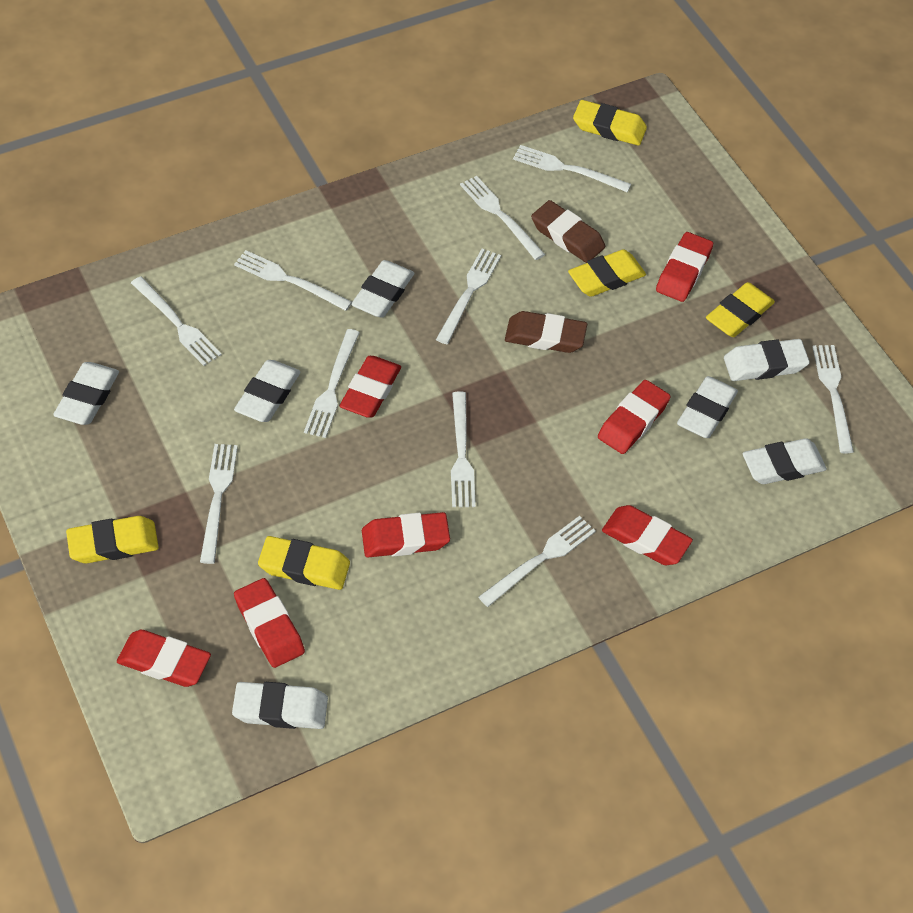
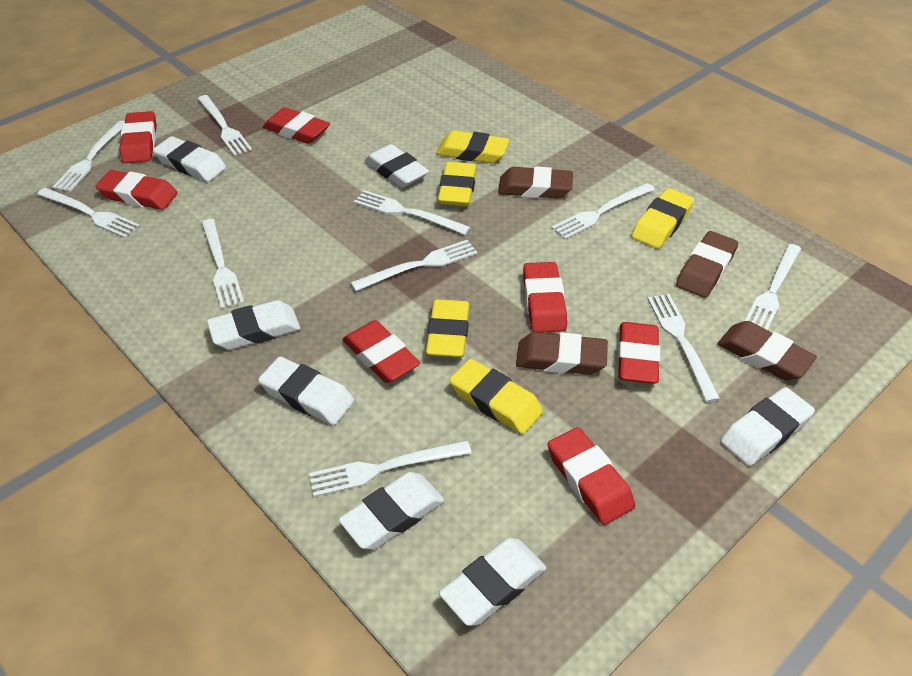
brown eraser: [505,311,587,353] [531,200,605,263] = 2 -> [498,166,573,198] [516,332,608,375] [676,231,738,298] [718,321,817,381] = 4

